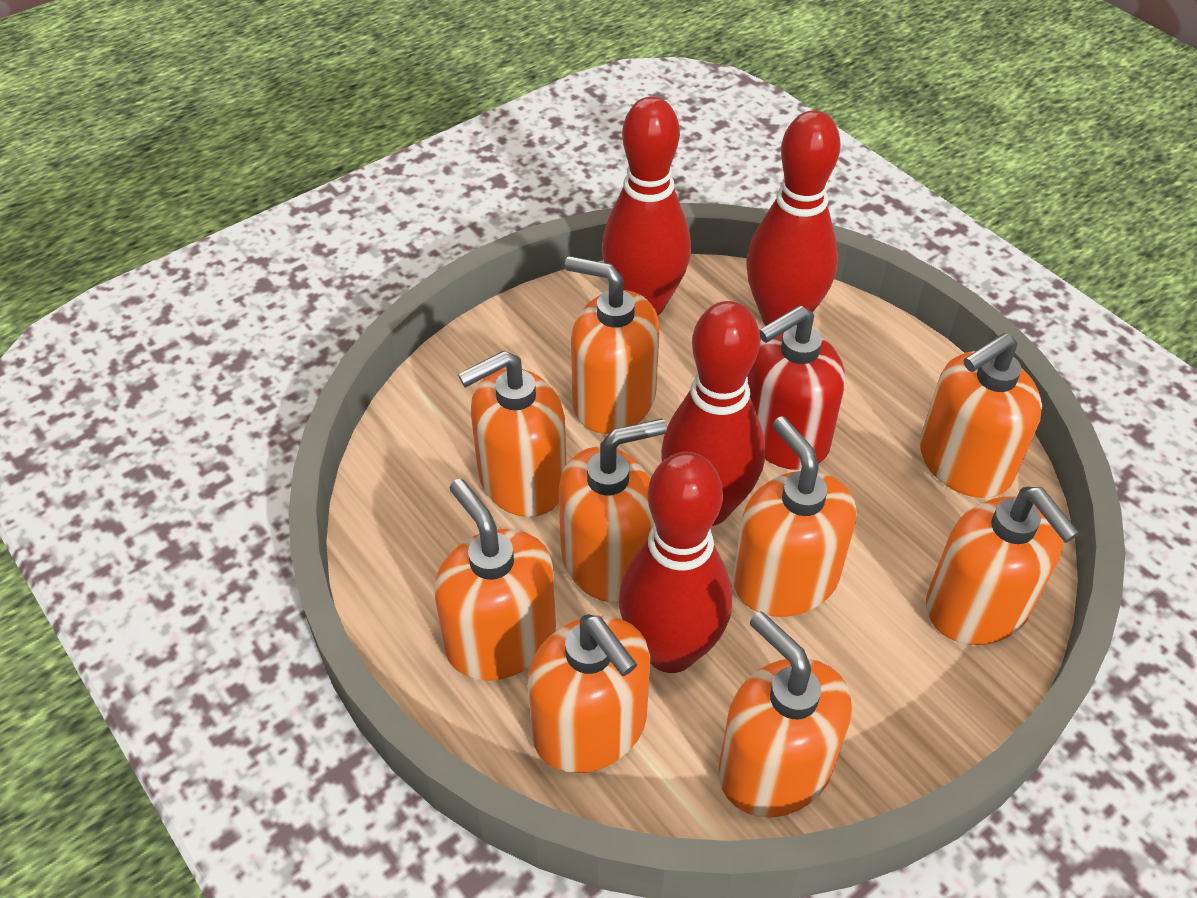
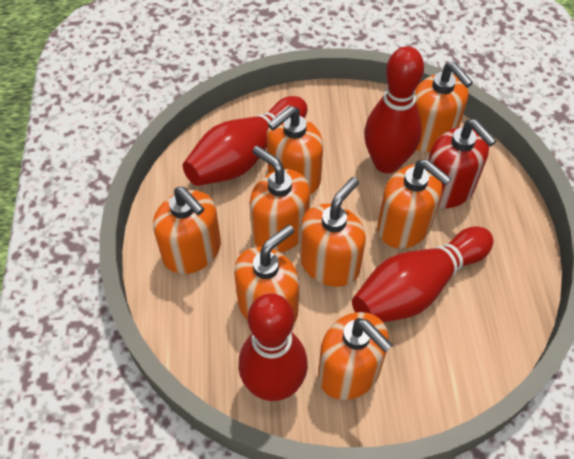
orange soap dispenser: [434,479,556,681] [458,350,566,517] [527,614,650,773] [559,418,667,602] [565,256,660,434] [719,611,852,818] [733,416,856,617] [920,333,1042,498] [926,487,1079,645] = 9 -> [153,187,221,274] [234,225,299,323] [250,146,310,253] [267,106,323,195] [300,177,366,287] [318,312,392,400] [377,159,452,248] [415,62,473,152] = 8

